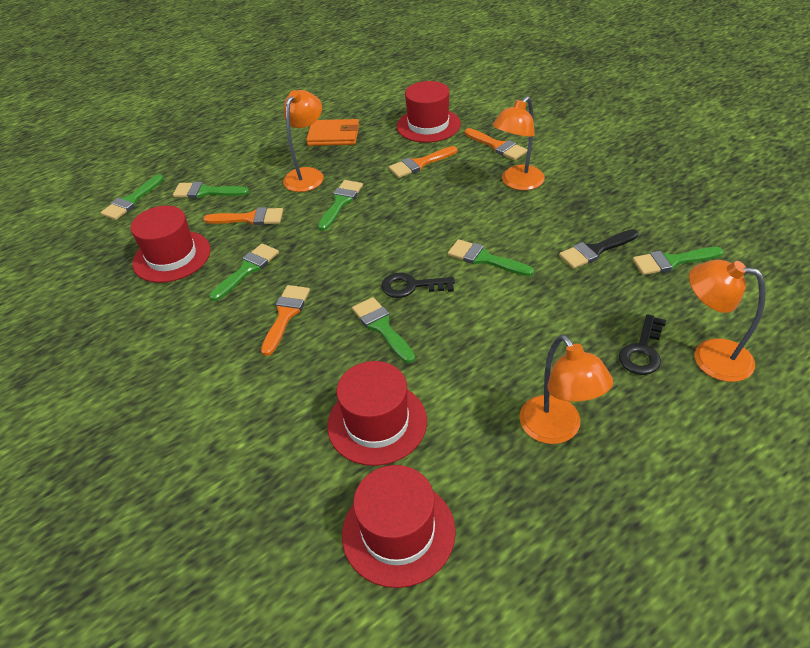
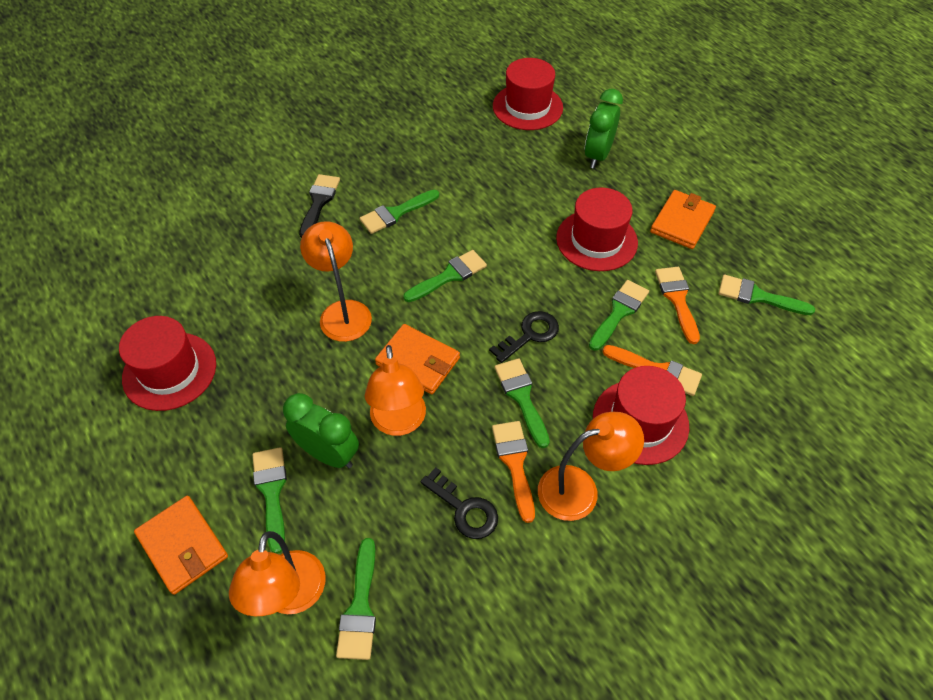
green clock: none = 0 -> [283,393,359,468] [585,89,623,168] = 2
orange brush: [203,207,283,225] [261,285,310,356] [389,146,457,178] [465,128,527,160] = 4 -> [492,421,535,523] [602,345,702,396] [655,267,700,344] = 3
orange wallet: [306,119,359,146] = 1 -> [134,496,228,595] [375,324,460,394] [650,190,716,249] = 3

